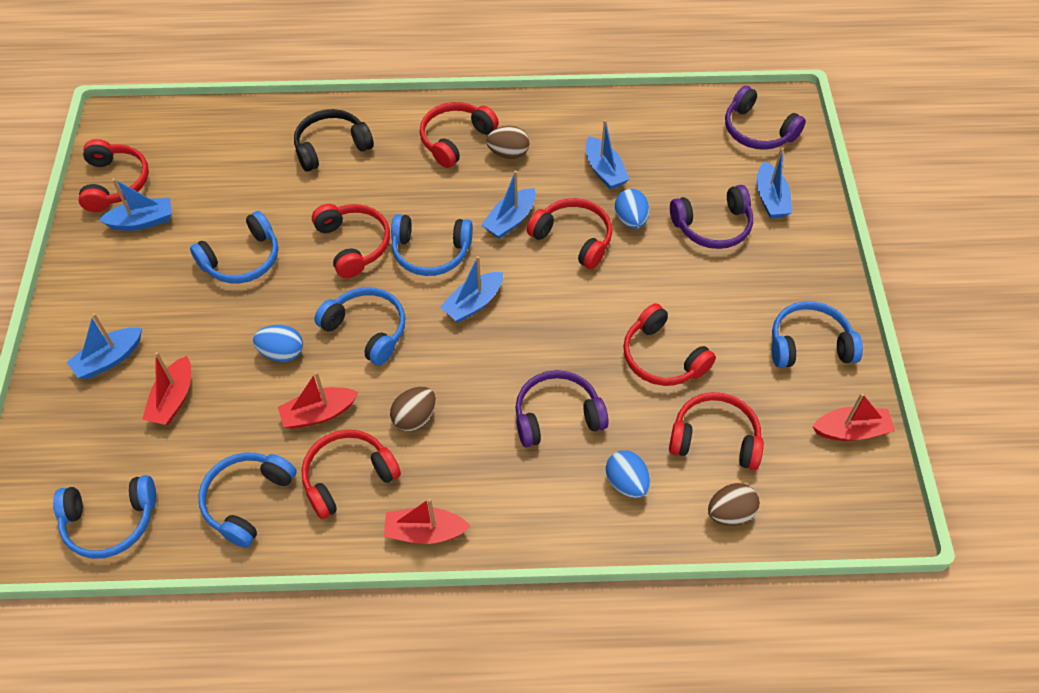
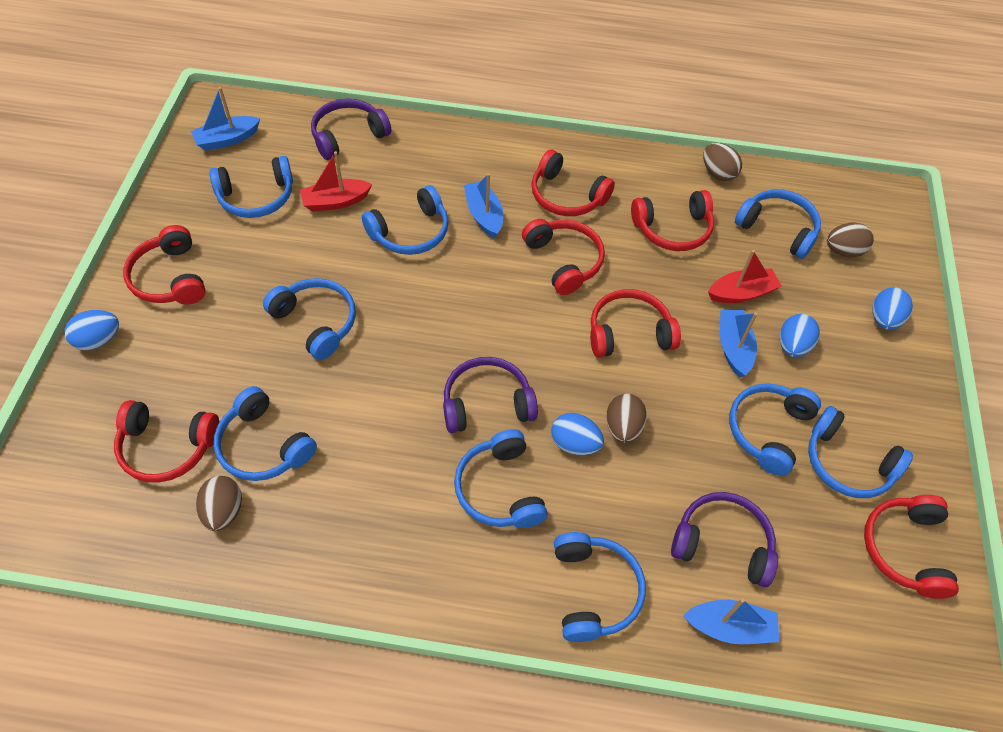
black headphones: [294,109,374,172] = 1 -> none = 0
blue boat: [67,313,142,379] [99,178,172,231] [440,256,503,323] [482,170,536,239] [586,120,629,190] [756,147,792,219] = 6 -> [191,87,260,151] [464,173,503,238] [683,598,779,644] [720,310,758,378] = 4
blue egg: [253,325,303,362] [606,450,650,498] [615,189,650,229] = 3 -> [65,310,119,350] [551,413,604,455] [780,314,820,357] [872,287,913,330] = 4
blue headphones: [53,475,156,559] [190,211,278,283] [198,452,297,548] [314,287,406,365] [391,214,473,276] [771,301,863,368] = 6 -> [209,156,293,218] [214,386,317,481] [263,278,356,360] [362,185,449,255] [454,429,548,528] [554,532,646,642] [729,384,821,476] [735,189,821,259] [808,406,913,498] = 9
brown egg: [390,387,436,431] [486,126,530,159] [708,483,760,526] = 3 -> [196,476,242,531] [606,393,647,443] [703,143,742,181] [827,223,874,257] = 4
red boat: [142,352,191,425] [278,372,358,429] [384,498,470,544] [812,393,895,441] = 4 -> [300,151,372,212] [708,250,781,303] = 2

